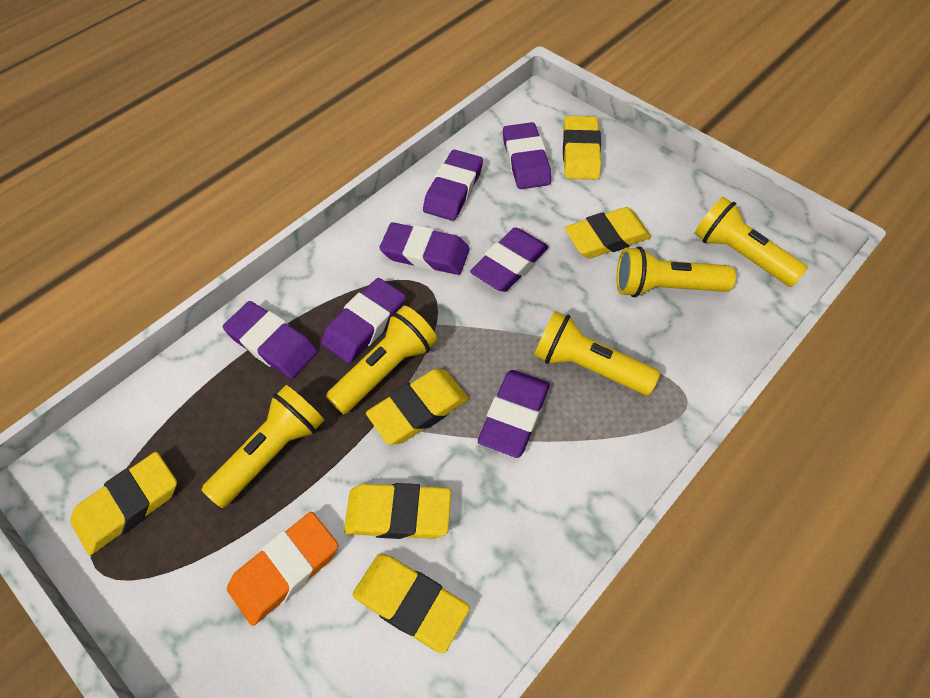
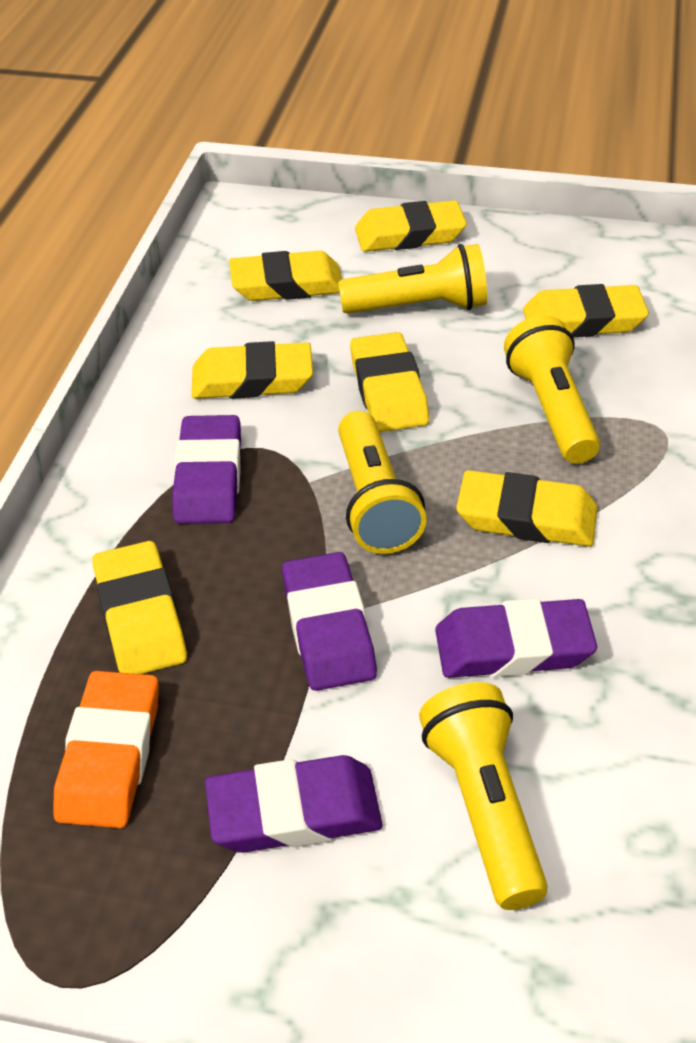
purple eraser: [223,301,318,379] [321,278,406,363] [380,222,470,275] [423,150,483,221] [470,228,548,292] [478,370,550,458] [503,122,551,189] = 7 -> [172,415,241,524] [205,755,383,853] [282,552,377,691] [435,598,597,678] = 4
yellow eraser: [70,452,177,555] [344,483,451,539] [352,553,470,653] [366,369,469,444] [563,116,601,180] [565,207,651,258] = 6 -> [92,541,187,674] [192,341,313,399] [229,251,342,301] [350,332,429,432] [355,200,467,252] [456,470,598,547] [523,284,649,337] = 7
yellow flashlight: [202,385,324,508] [326,306,437,414] [534,311,660,395] [616,246,736,297] [694,197,808,287] = 5 -> [338,244,487,314] [338,411,427,554] [419,682,548,910] [504,315,600,464] = 4

